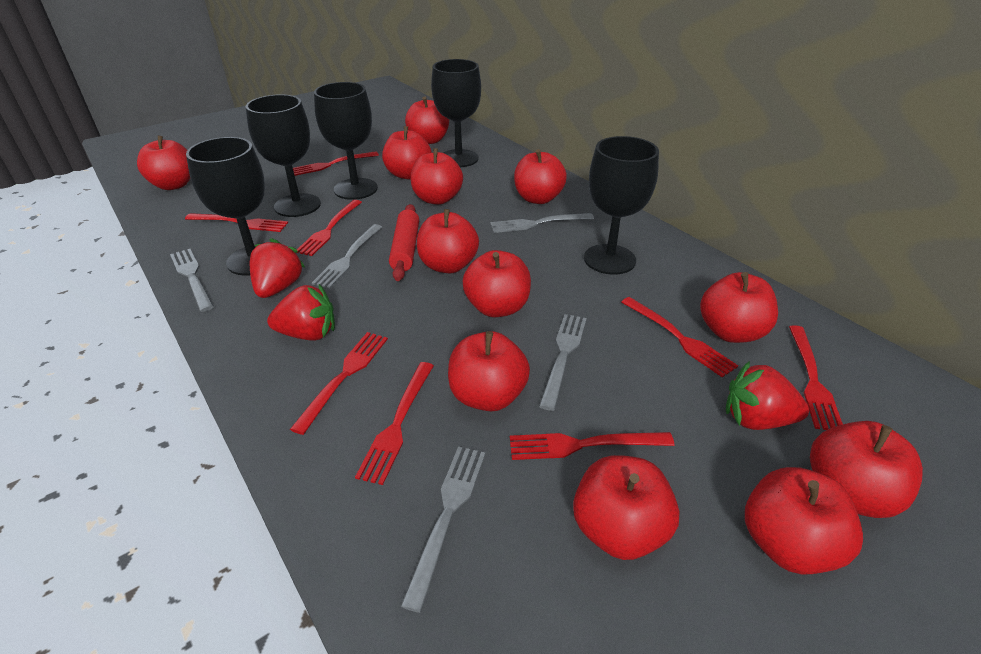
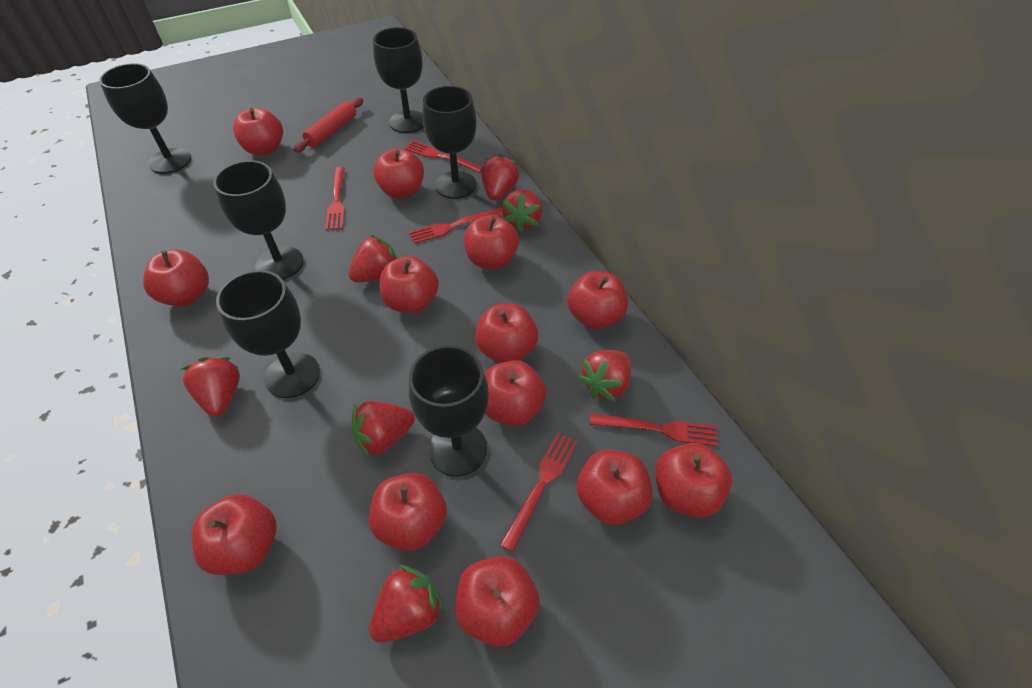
black goblet: [186,137,265,275] [246,94,321,217] [314,82,378,200] [431,59,481,167] [584,136,659,275] = 5 -> [99,63,191,174] [213,160,304,280] [216,270,320,398] [373,27,424,133] [409,345,489,477] [422,86,477,199] = 6
grey fork: [170,249,214,312] [312,224,382,288] [400,446,485,613] [490,213,594,233] [539,314,587,411] = 5 -> none = 0
red apple: [137,135,190,190] [382,126,432,179] [405,97,449,144] [411,148,463,205] [417,209,479,273] [448,331,530,411] [463,250,531,317] [514,149,567,204] [573,455,680,560] [700,272,778,343] [745,467,863,574] [810,421,923,518] = 12 -> [143,250,209,306] [192,494,276,575] [233,108,283,156] [369,473,447,551] [373,148,424,199] [380,256,439,313] [455,556,540,647] [464,215,519,269] [475,304,538,363] [485,360,547,426] [568,271,628,329] [577,449,653,525] [655,443,732,518] = 13
red fork: [185,213,288,232] [290,332,388,435] [293,151,379,176] [297,200,362,256] [355,362,434,485] [510,432,674,460] [621,297,738,378] [789,325,843,430] = 8 -> [325,167,345,230] [405,140,482,173] [409,208,503,244] [500,433,578,552] [590,413,718,446] = 5
red strawberry: [250,238,305,298] [267,284,335,340] [726,361,809,430] = 3 -> [182,356,240,417] [349,234,398,282] [351,401,415,458] [369,565,445,643] [481,154,519,200] [502,189,542,232] [578,350,631,402] = 7

